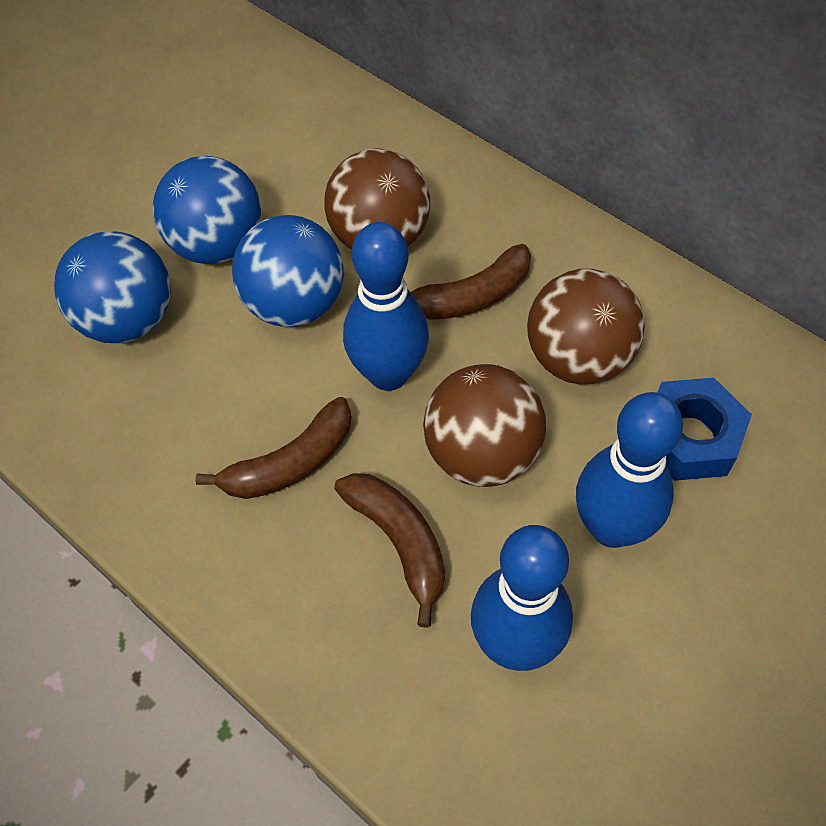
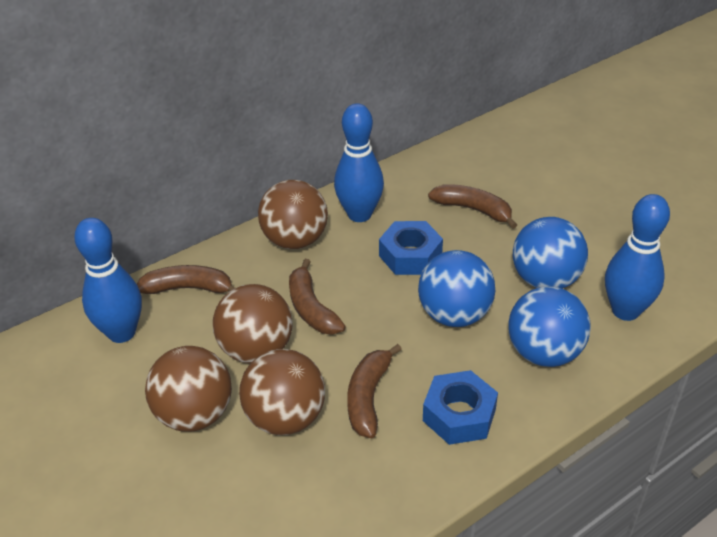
blue nut: [657,377,752,481] = 1 -> [379,221,443,275] [423,370,498,445] = 2
brown ball: [324,148,430,250] [423,364,546,487] [527,269,645,385] = 3 -> [145,346,232,432] [213,284,292,363] [239,349,325,435] [258,180,328,249] = 4
brown banana: [195,397,352,499] [334,473,445,628] [410,244,531,320] = 3 -> [137,265,235,294] [289,259,346,335] [347,344,402,438] [428,184,517,229] = 4

